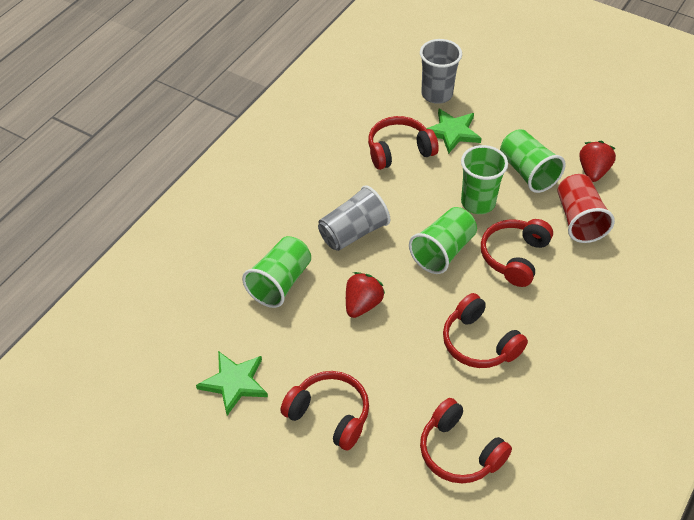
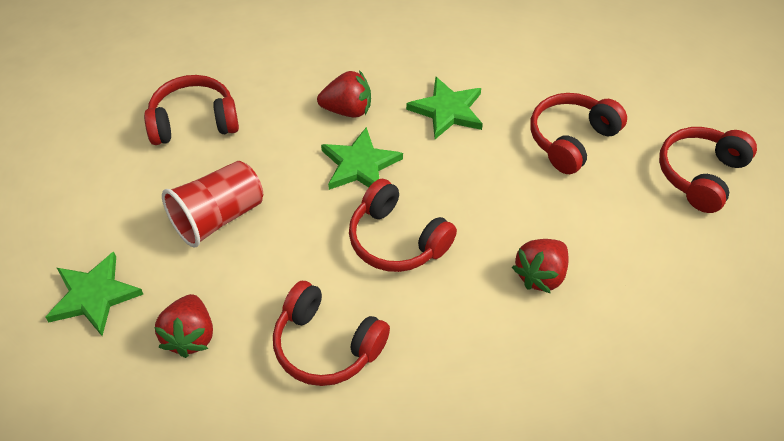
green cup: [242,236,311,308] [409,207,477,274] [461,145,508,214] [500,129,566,193] = 4 -> none = 0
green star: [196,351,268,416] [426,108,482,154] = 2 -> [45,251,143,336] [321,127,403,190] [406,77,483,139] = 3
grey cup: [318,185,390,251] [420,39,462,104] = 2 -> none = 0
red strawberry: [346,272,385,318] [580,141,616,182] = 2 -> [154,294,213,358] [317,70,371,117] [512,239,569,294] = 3

